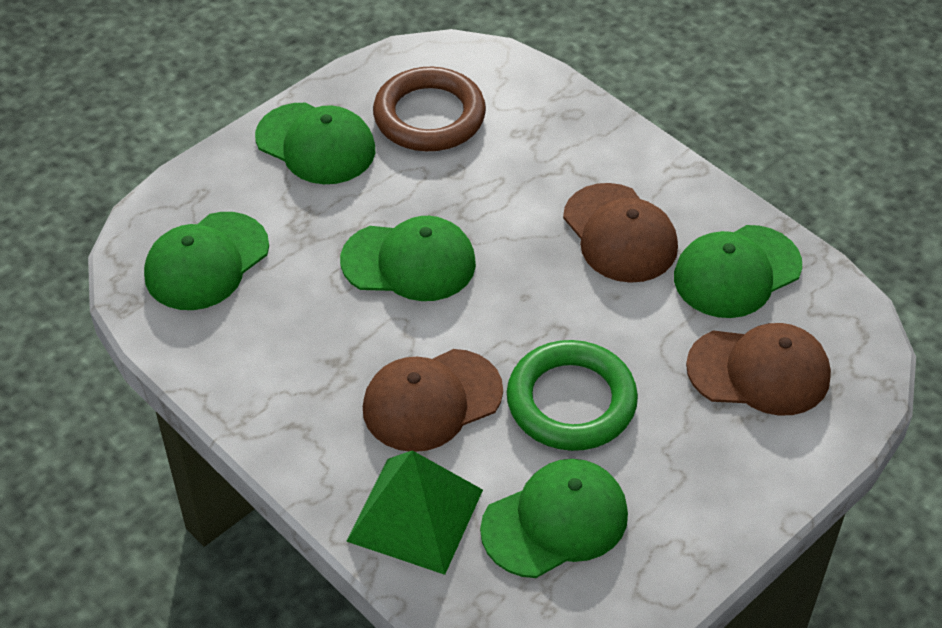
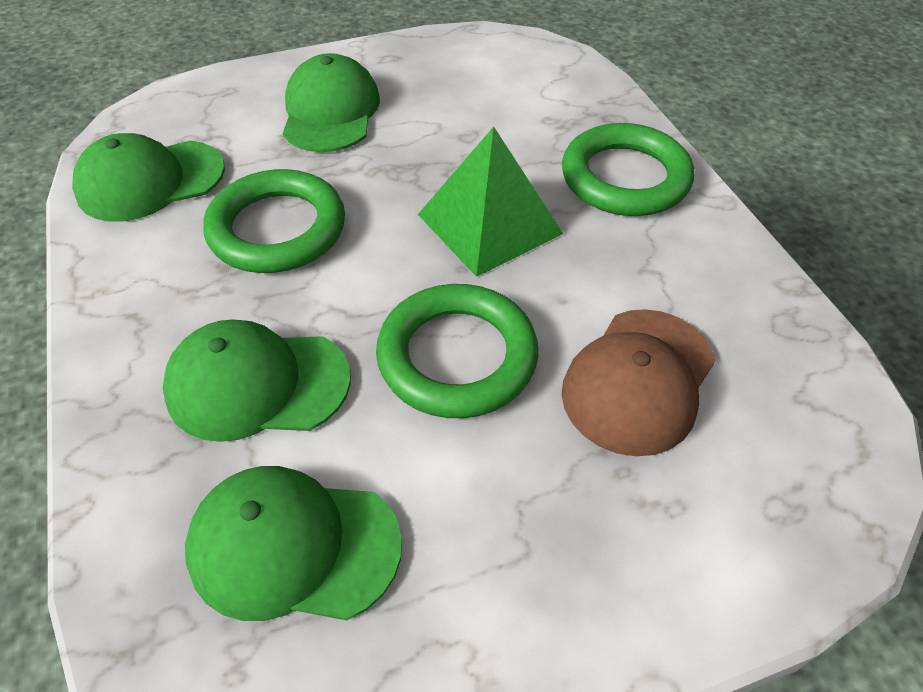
brown cap: [363,349,503,452] [563,183,678,283] [686,323,831,416] = 3 -> [561,309,716,456] = 1
brown ring: [373,67,486,151] = 1 -> none = 0
green cap: [144,212,269,310] [255,103,375,184] [340,216,476,301] [480,459,628,578] [674,225,802,318] = 5 -> [72,133,225,222] [163,319,351,442] [185,466,402,621] [283,53,380,152] = 4
green ring: [507,340,638,451] = 1 -> [203,169,345,273] [376,284,539,418] [562,123,694,216] = 3

